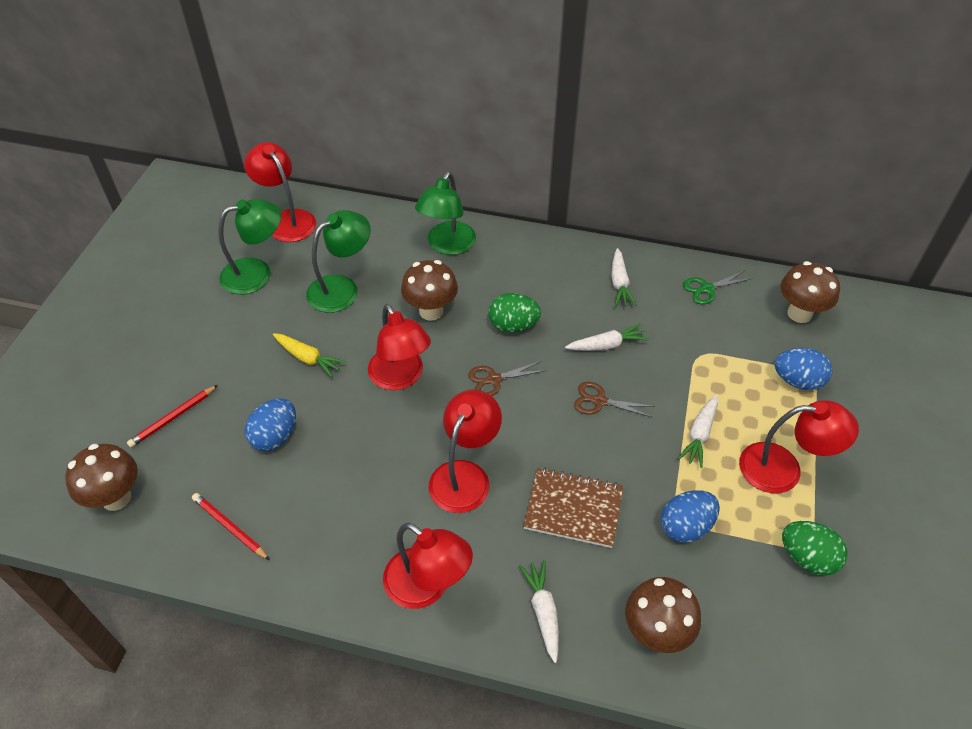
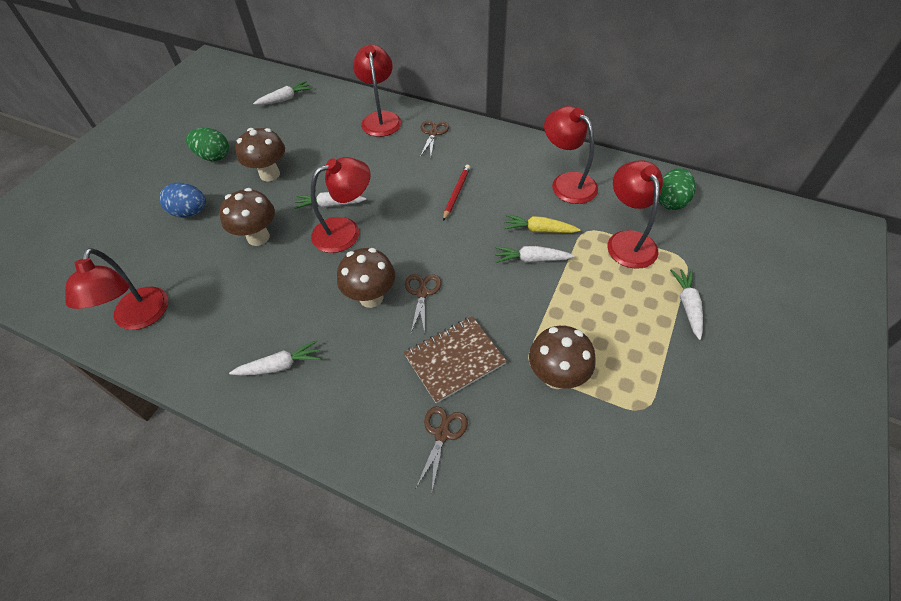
blue egg: [244,398,296,451] [661,490,720,543] [775,348,832,390] = 3 -> [159,183,206,217] = 1
brown scissors: [468,361,546,396] [574,382,654,418] = 2 -> [405,274,441,333] [416,406,468,491] [420,120,449,157] = 3
green lamp: [218,199,282,294] [306,210,371,313] [415,171,476,255] = 3 -> none = 0
green scissors: [683,271,753,305] = 1 -> none = 0
red pencil: [127,385,218,448] [192,493,270,560] = 2 -> [443,165,470,221] = 1
white carrot: [519,560,559,663] [565,324,649,351] [611,248,637,306] [678,394,718,468] = 4 -> [229,340,321,376] [253,81,312,105] [294,192,366,209] [495,246,575,263] [670,269,703,340] = 5

